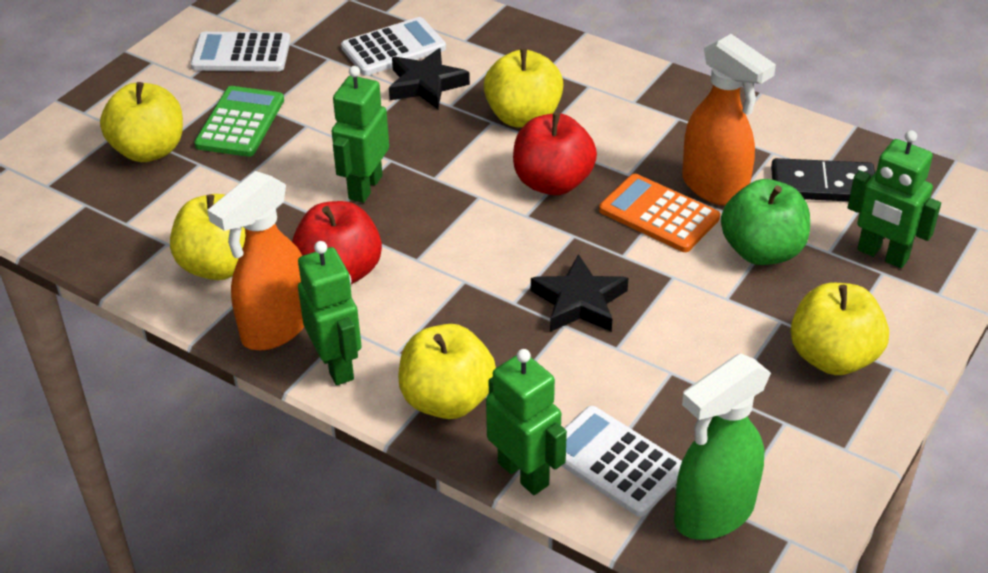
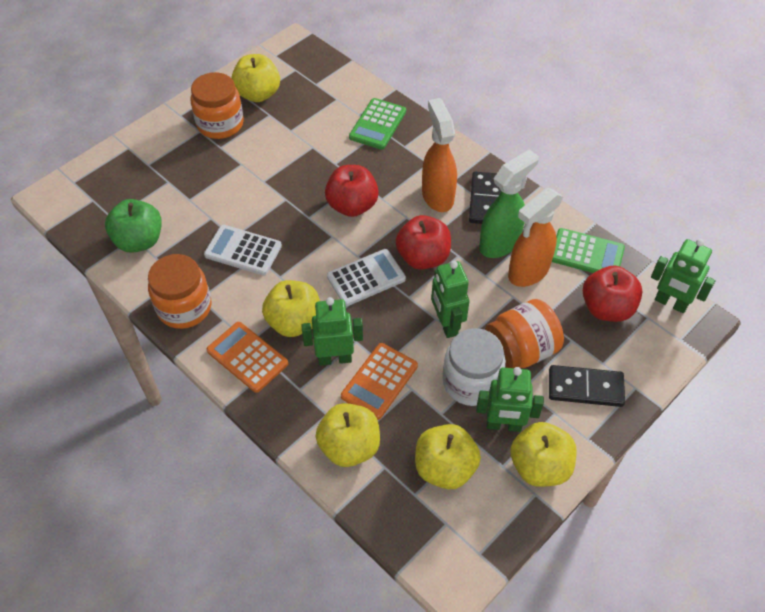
black domino: [771,158,875,201] = 1 -> [469,172,501,224] [549,365,625,407] = 2
black star: [389,48,470,109] [531,254,628,332] = 2 -> none = 0
green calculator: [194,86,284,157] = 1 -> [349,98,406,150] [552,228,625,273] = 2
orange calculator: [599,174,720,252] = 1 -> [207,322,288,393] [341,343,418,420] = 2
orange jar: none = 0 -> [148,254,211,329] [191,72,244,139] [485,299,564,368] = 3
red apple: [292,201,382,285] [513,113,597,195] = 2 -> [325,165,379,217] [396,215,451,270] [583,266,642,322] = 3
white calculator: [190,32,291,71] [341,17,446,76] [562,406,682,517] = 3 -> [204,225,282,275] [327,249,406,306] = 2
white jar: none = 0 -> [443,328,506,406] = 1

